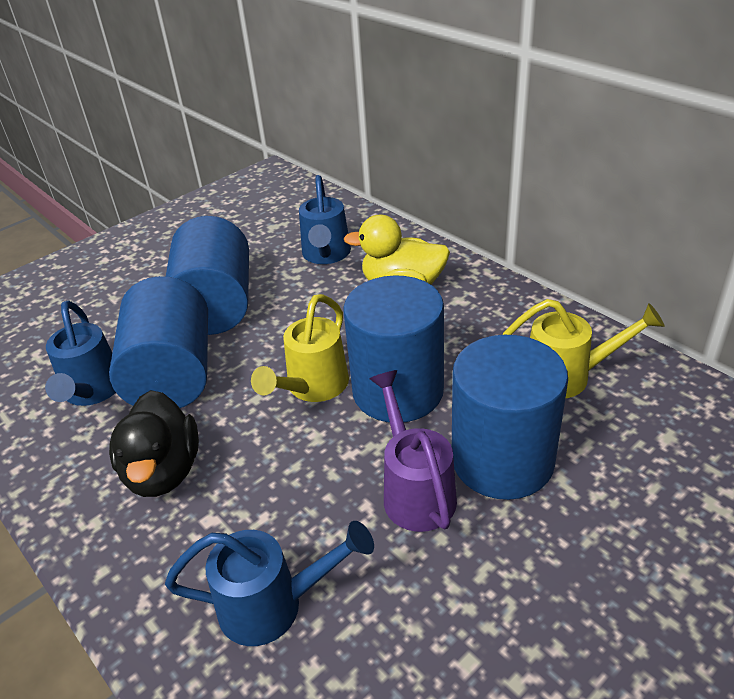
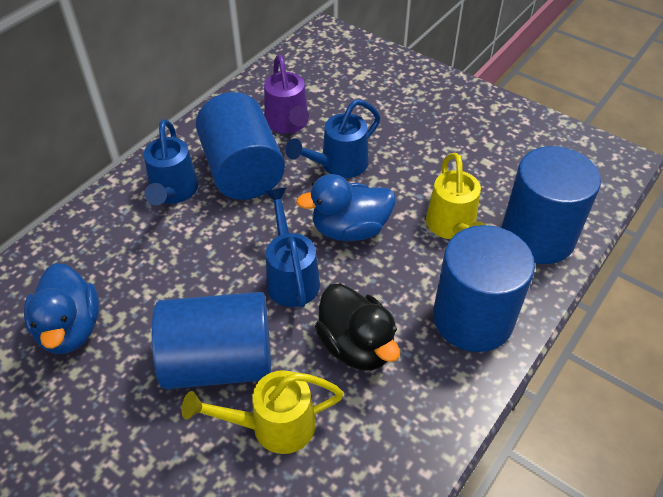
blue duck: none = 0 -> [24,263,99,354] [296,174,395,241] = 2
yellow duck: [344,215,450,284] = 1 -> none = 0

